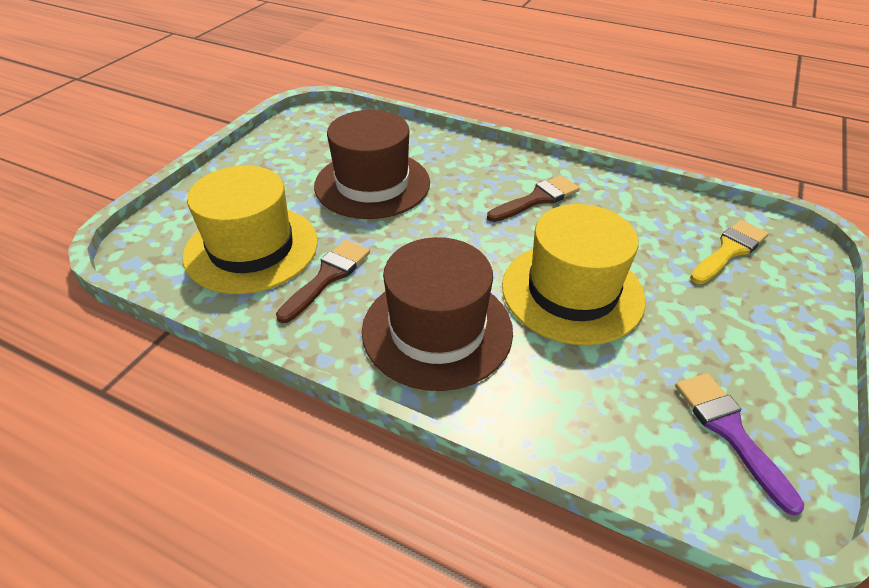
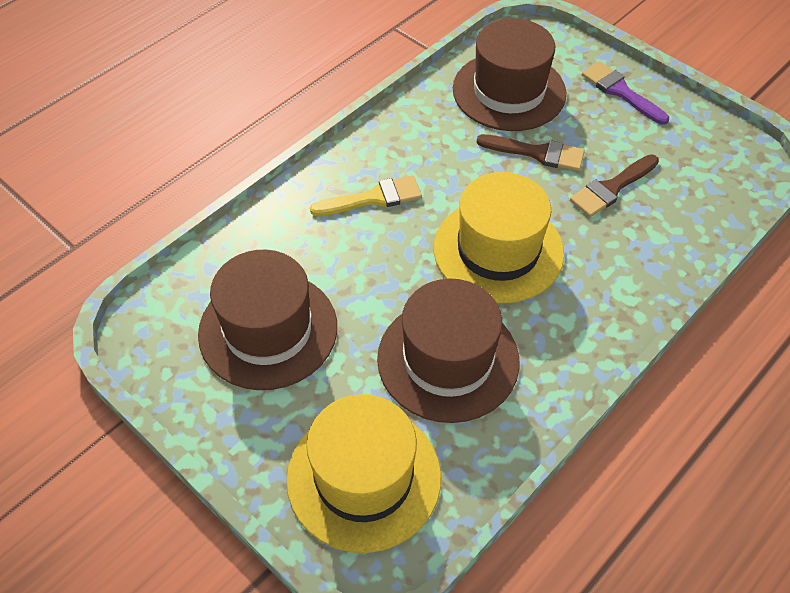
brown hat: [314,110,430,219] [362,237,513,391] = 2 -> [198,250,337,390] [377,279,519,423] [453,18,566,131] = 3

